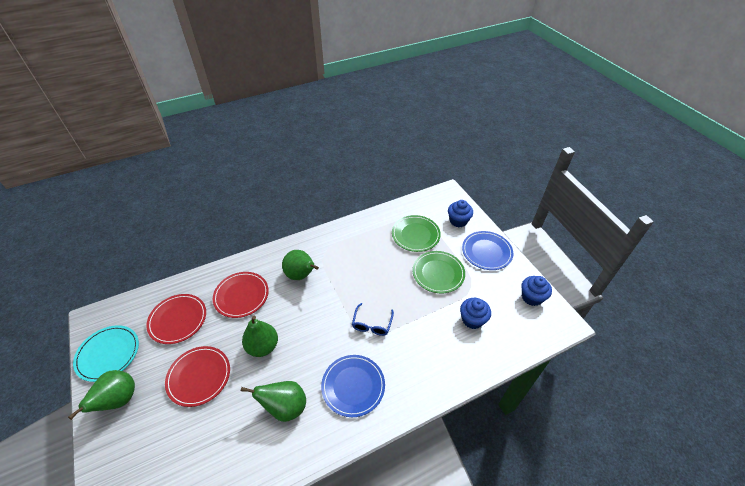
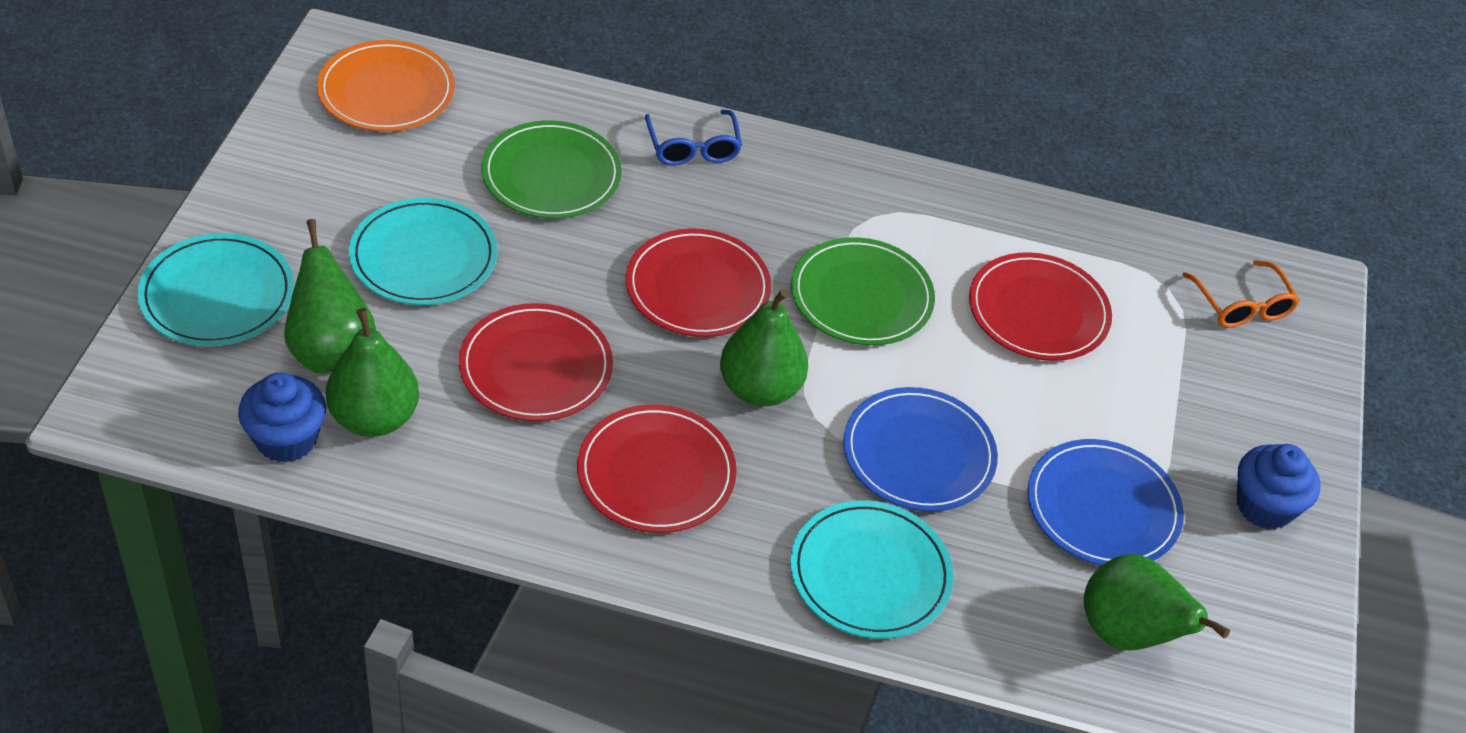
blue cupcake: [448,200,473,227] [460,298,491,329] [521,276,552,306] = 3 -> [238,372,326,463] [1237,444,1321,530] = 2
orange glasses: none = 0 -> [1182,260,1300,328] = 1
orange plate: none = 0 -> [317,40,455,132] = 1
red plate: [146,294,206,344] [165,346,230,407] [213,272,269,318] = 3 -> [459,303,613,421] [577,404,737,533] [626,228,772,337] [969,252,1112,361] = 4
turquoise plate: [73,325,139,382] = 1 -> [137,233,294,346] [349,198,498,305] [790,501,954,639] = 3

